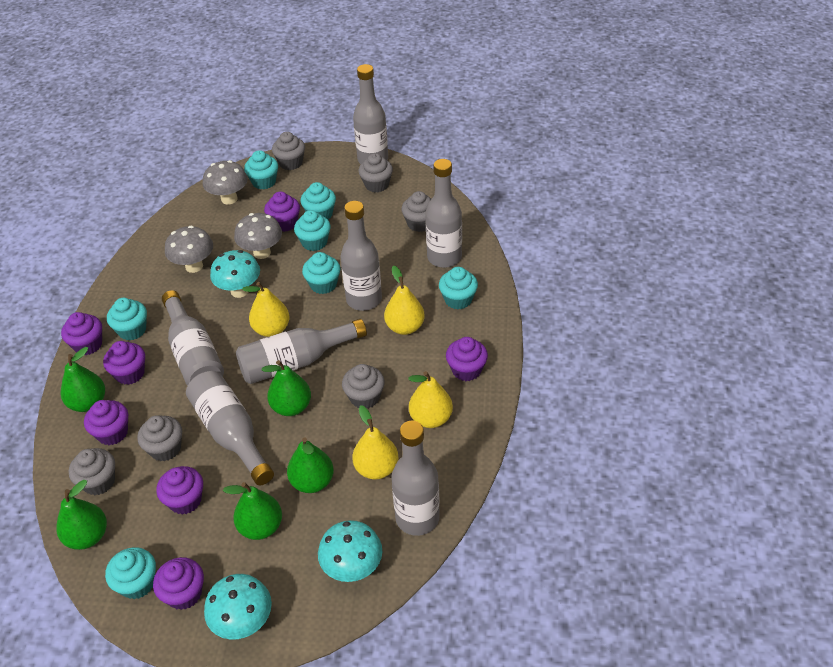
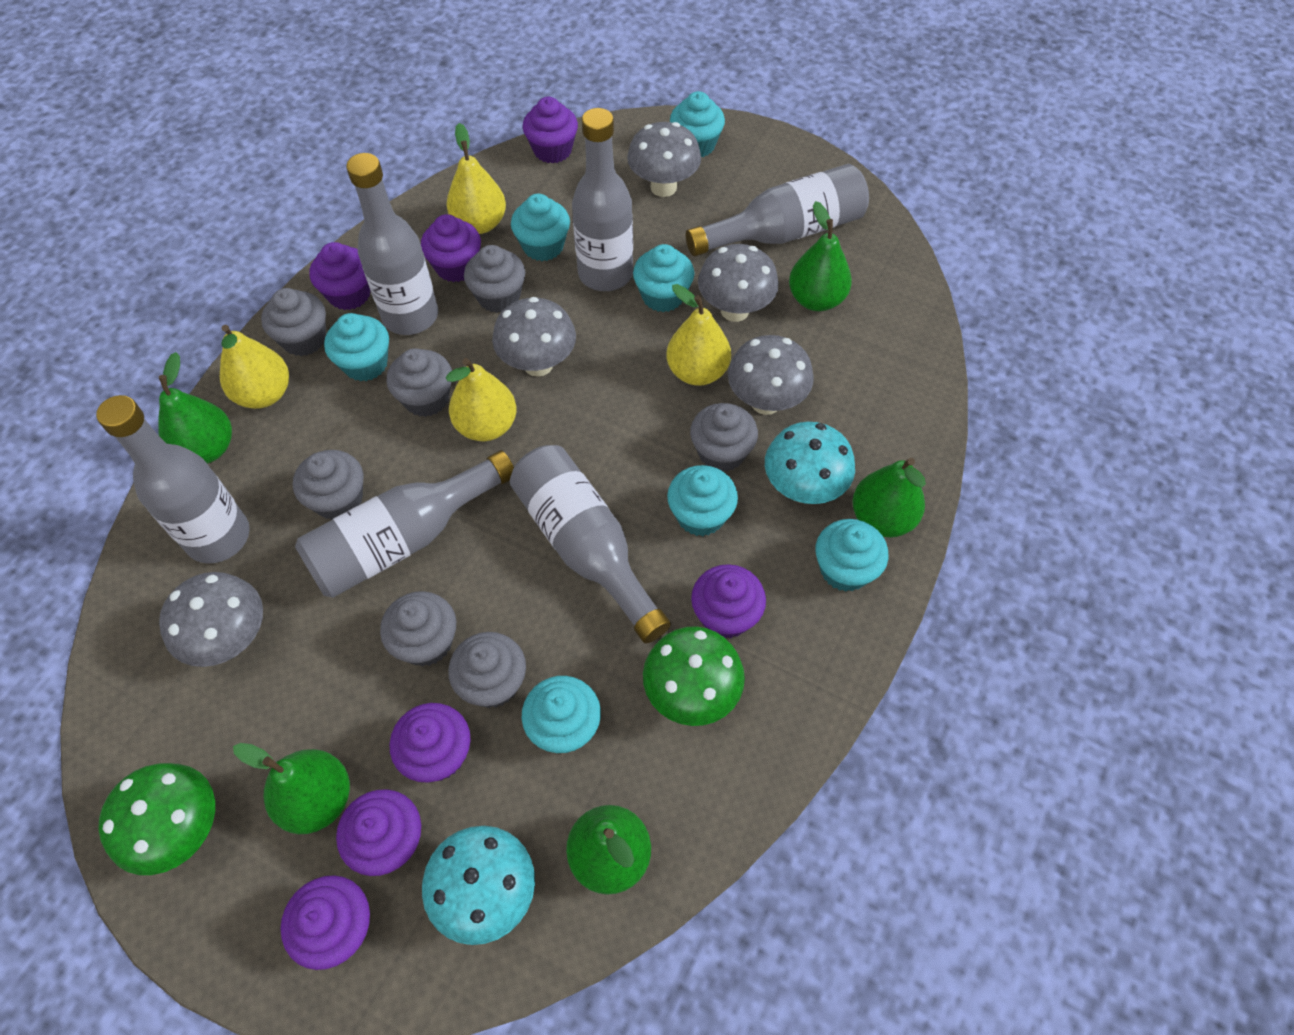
green mushroom: none = 0 -> [98,763,215,875] [643,626,745,726] = 2
grey bottle: [162,290,224,386] [186,371,274,485] [236,319,367,384] [341,201,382,311] [353,64,388,164] [391,421,440,536] [425,159,462,268] = 7 -> [96,395,250,564] [295,450,514,598] [346,153,438,335] [510,445,671,643] [572,108,633,291] [686,164,869,256] = 6
grey cupcake: [69,448,115,495] [137,415,182,461] [272,132,305,170] [342,364,385,408] [359,153,393,193] [401,191,431,232] = 6 -> [261,288,326,356] [293,450,364,520] [380,591,456,666] [386,348,452,417] [448,632,526,708] [464,245,525,313] [690,403,758,472] = 7
grey mushroom: [165,226,213,273] [203,160,248,205] [234,213,282,259] = 3 -> [159,572,263,667] [492,297,576,377] [627,122,701,197] [698,244,779,322] [728,335,814,415] = 5
turquoise mushroom: [204,574,272,640] [210,250,260,298] [318,520,382,582] = 3 -> [422,826,535,945] [765,422,855,504] = 2

